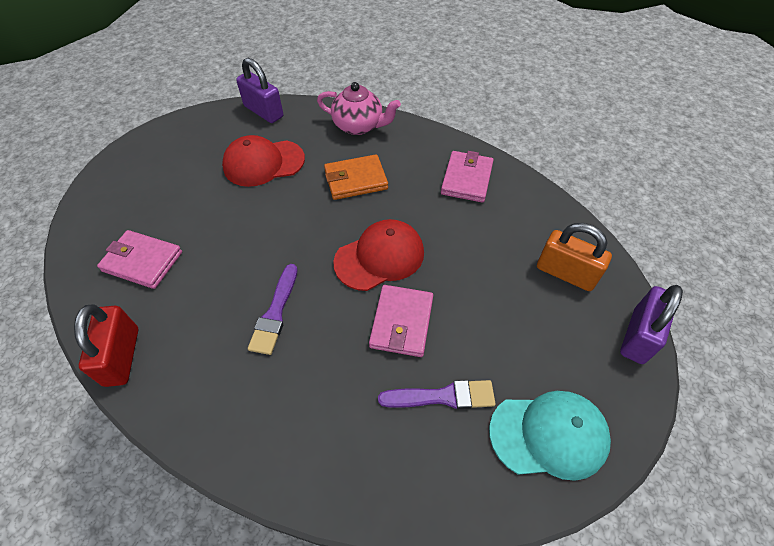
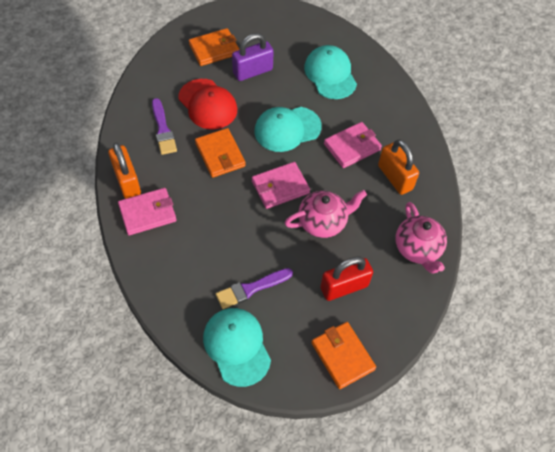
orange padlock: [537,223,612,291] = 1 -> [108,142,141,199] [378,139,419,195] = 2
orange wallet: [324,154,388,200] = 1 -> [189,28,240,66] [195,128,246,178] [311,322,376,389] = 3
pink teapot: [317,82,401,135] = 1 -> [285,190,367,238] [395,202,447,274] = 2
purple padlock: [236,58,283,123] [620,285,683,364] = 2 -> [232,33,274,81] = 1
red cap: [222,135,305,187] [333,219,424,291] = 2 -> [178,79,237,129] = 1
turquoise cap: [489,391,611,481] = 1 -> [203,308,271,387] [254,107,322,152] [304,45,357,99] = 3

